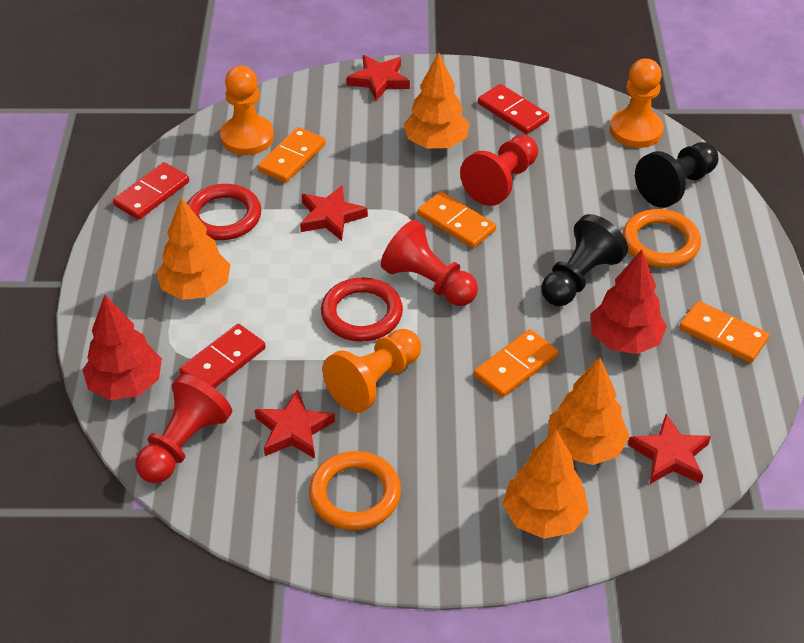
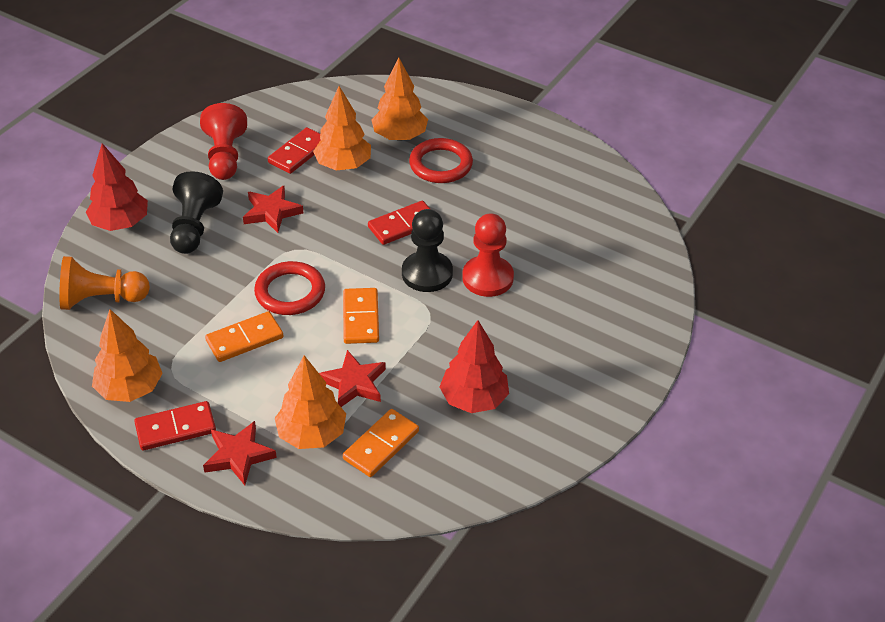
orange domino: [258,127,326,183] [418,192,496,248] [474,329,558,398] [680,301,769,363] = 4 -> [205,311,284,362] [343,288,379,344] [343,409,419,477] = 3
orange pawn: [220,66,274,155] [323,329,421,413] [610,59,664,148] = 3 -> [59,256,150,310] = 1
orange ring: [309,451,401,530] [623,209,701,268] = 2 -> none = 0
red pawn: [135,374,232,483] [381,220,478,306] [460,135,538,206] = 3 -> [200,103,247,180] [462,213,514,297] = 2
red star: [255,389,335,459] [300,185,368,241] [347,55,410,101] [628,414,711,484] = 4 -> [203,421,277,485] [243,186,303,233] [319,350,386,407] = 3

